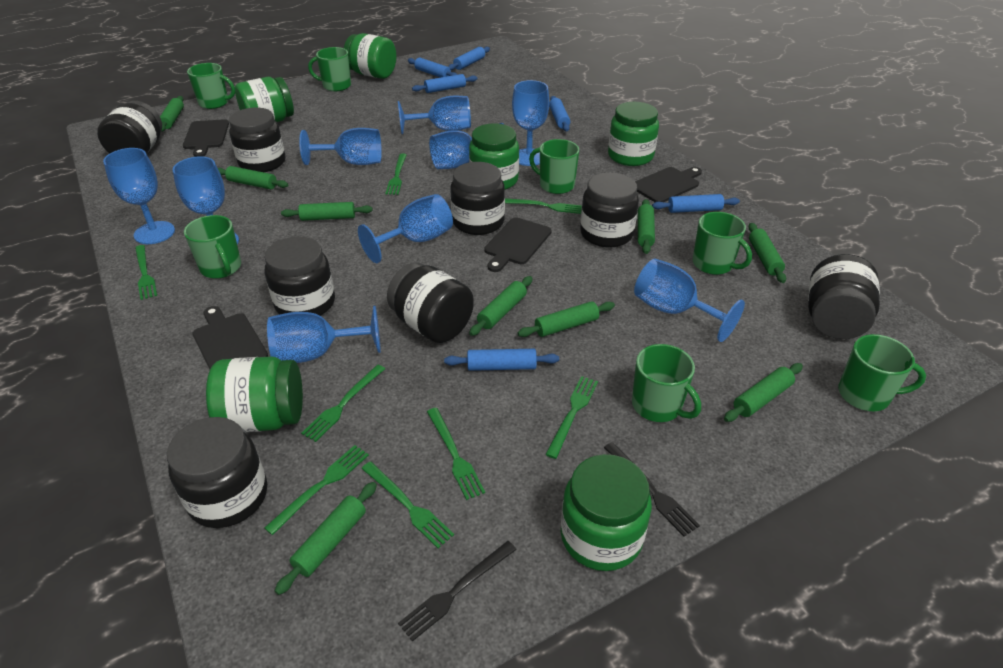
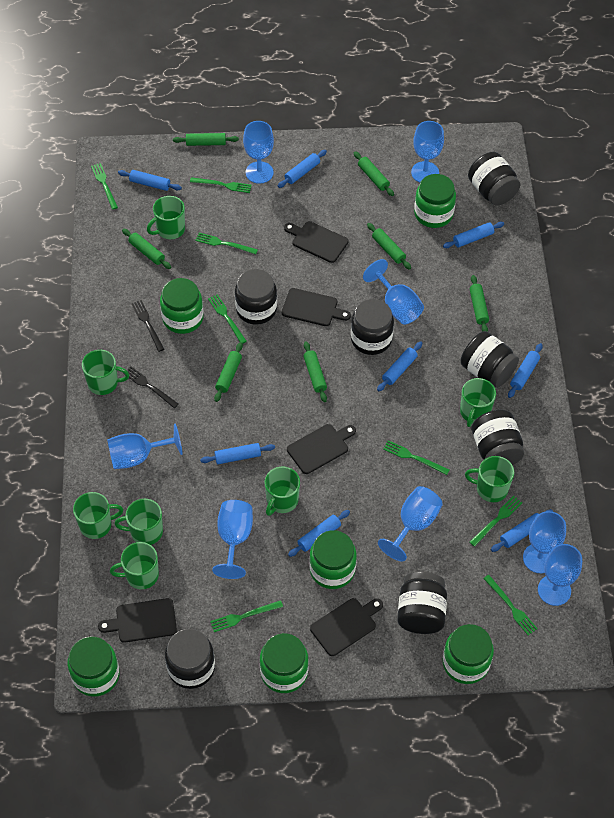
black cutting board: [183,119,229,157] [192,306,268,369] [484,217,552,272] [635,167,702,202] = 4 -> [98,598,177,643] [282,288,351,326] [284,221,349,263] [287,424,356,474] [310,598,383,656] = 5
black jar: [97,101,162,154] [167,417,267,528] [229,108,286,172] [264,236,335,316] [387,262,474,343] [450,162,505,235] [580,172,639,247] [808,254,880,339] = 8 -> [165,629,215,689] [235,269,277,325] [351,299,394,355] [397,572,447,634] [461,331,519,388] [468,152,520,206] [471,410,524,465] = 7
blue goblet: [103,148,175,244] [172,156,239,244] [267,306,381,363] [299,128,382,165] [358,194,453,263] [398,95,471,134] [429,123,505,169] [512,80,549,166] [634,259,745,342] = 9 -> [107,424,183,469] [212,500,253,579] [243,121,274,184] [363,259,424,325] [378,486,443,562] [411,121,444,182] [523,511,566,573] [538,544,582,606] = 8
blue rolling pin: [408,57,457,78] [412,74,477,93] [444,349,559,371] [448,47,490,70] [549,96,570,131] [652,194,740,213] = 6 -> [118,170,182,191] [200,443,275,464] [278,150,327,188] [288,510,350,557] [377,341,423,391] [443,222,504,248] [491,509,553,552] [508,343,543,398] = 8
green mug: [184,215,241,279] [187,63,235,109] [308,47,351,91] [529,139,579,194] [632,344,701,422] [693,212,752,275] [838,334,926,411] = 7 -> [73,492,123,539] [82,350,129,395] [110,542,159,589] [115,499,163,545] [147,196,185,239] [265,467,300,516] [460,378,496,427] [465,456,514,502] = 8
green rolling pin: [160,96,184,132] [218,166,288,189] [275,482,377,595] [281,202,373,221] [469,276,533,336] [517,301,615,337] [638,199,655,254] [724,363,803,422] [748,223,786,283] = 9 -> [122,229,171,269] [173,133,239,146] [214,342,243,402] [303,341,327,402] [354,151,394,196] [367,223,411,270] [470,275,489,332] = 7

